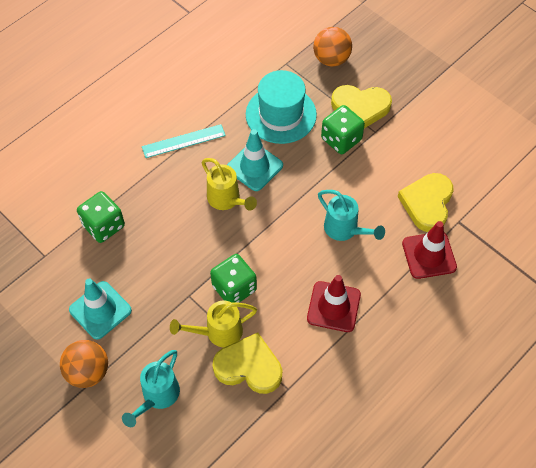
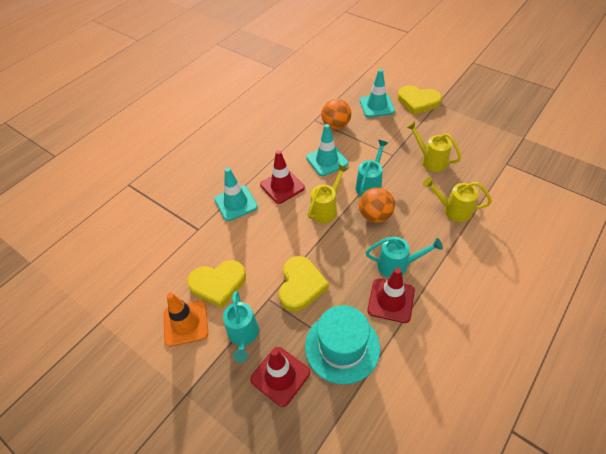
green dice: [77,191,125,243] [210,254,257,303] [321,105,365,154] = 3 -> none = 0
orange traffic cone: none = 0 -> [164,293,208,347] = 1
red traffic cone: [307,275,361,332] [402,221,457,279] = 2 -> [250,347,310,407] [260,150,305,204] [367,268,415,323] = 3
turquoise ruler: [142,124,226,158] = 1 -> none = 0
turquoise traffic cone: [69,278,132,340] [227,129,283,191] = 2 -> [214,168,258,221] [306,124,348,176] [360,69,395,118] = 3
turquoise watering can: [122,350,180,427] [318,190,385,241] = 2 -> [223,291,259,363] [356,140,388,196] [366,237,443,278] = 3
yellow watering can: [170,301,257,347] [202,158,257,211] = 2 -> [308,165,348,223] [406,121,461,172] [423,177,492,222] = 3

